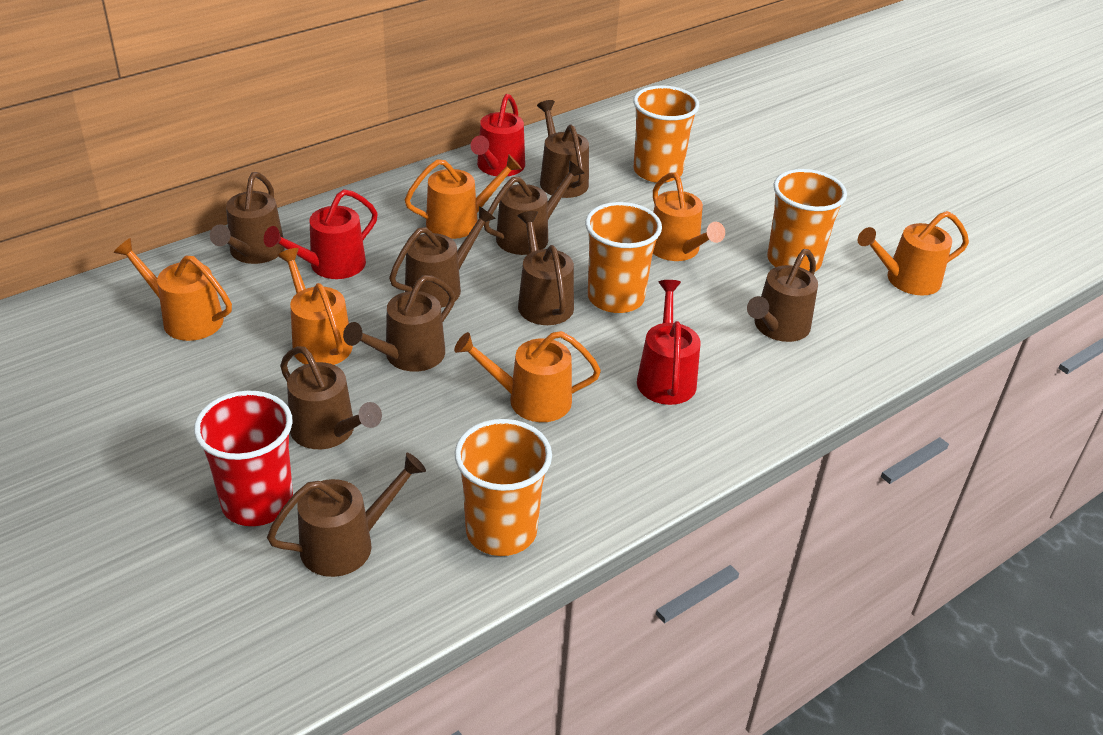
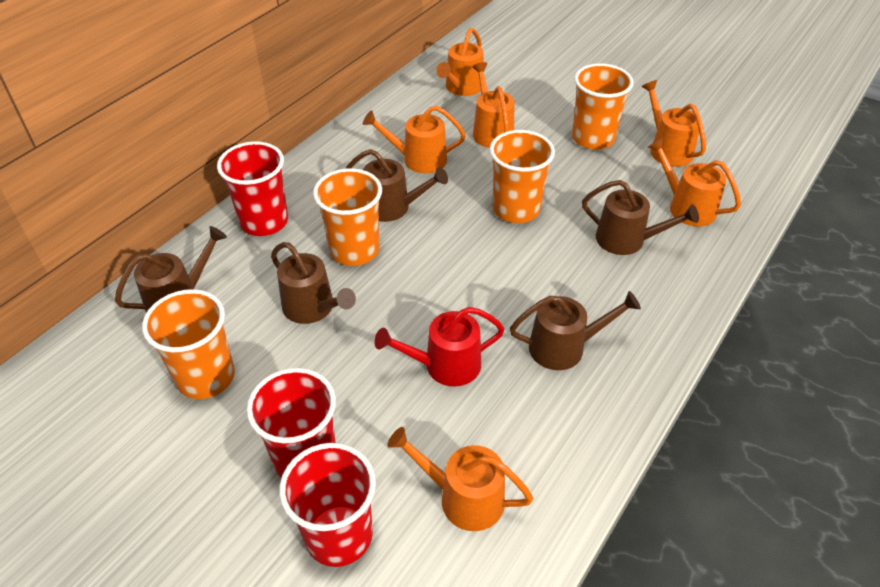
brown watering can: [210,172,285,264] [267,453,426,577] [280,346,382,449] [343,275,455,372] [389,206,496,308] [484,161,584,255] [518,211,574,325] [537,100,589,198] [747,249,818,342] = 9 -> [115,226,227,313] [271,242,356,324] [346,149,448,222] [510,291,641,370] [582,180,699,255] = 5
red cup: [194,391,293,526] = 1 -> [217,141,288,236] [247,368,336,478] [279,443,376,567] = 3
red watering can: [264,189,378,279] [471,94,525,177] [637,280,701,405] = 3 -> [374,307,505,387] = 1

